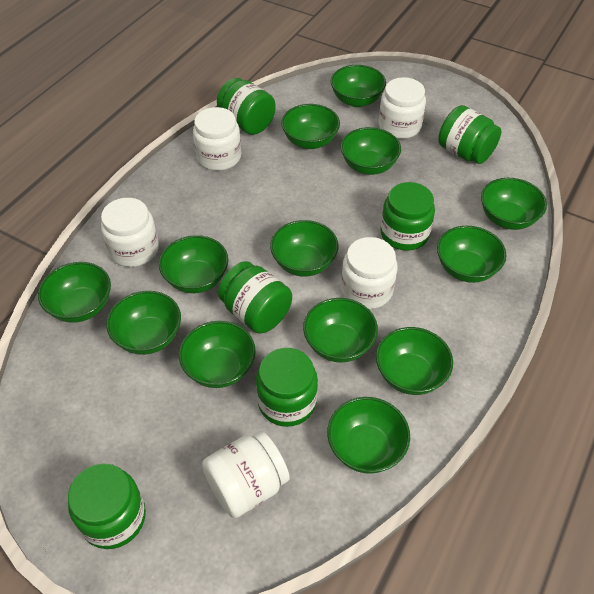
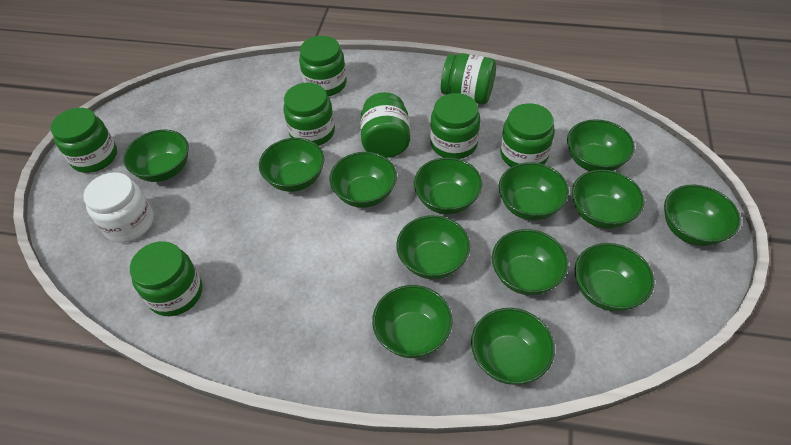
green jar: [68,464,146,549] [217,78,276,135] [218,261,292,334] [256,348,318,427] [380,182,435,251] [438,105,501,164] = 6 -> [51,108,117,173] [130,241,202,316] [283,82,335,146] [299,36,347,97] [360,92,410,158] [430,93,480,159] [441,53,496,104] [500,103,555,167] = 8
white jar: [101,198,159,267] [193,107,241,171] [202,431,290,518] [341,237,397,309] [379,77,426,139] = 5 -> [83,172,154,242] = 1

